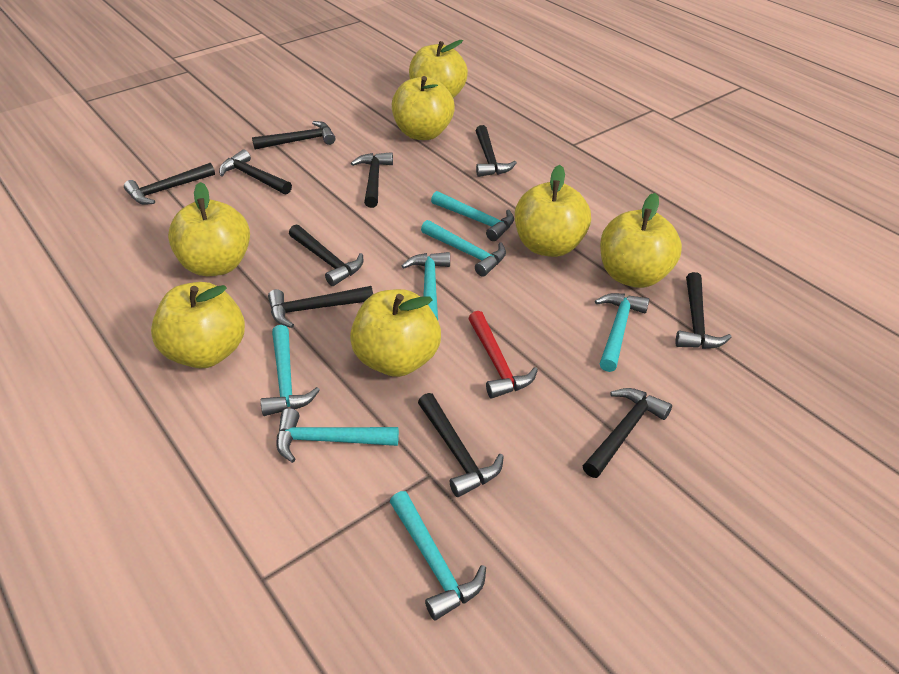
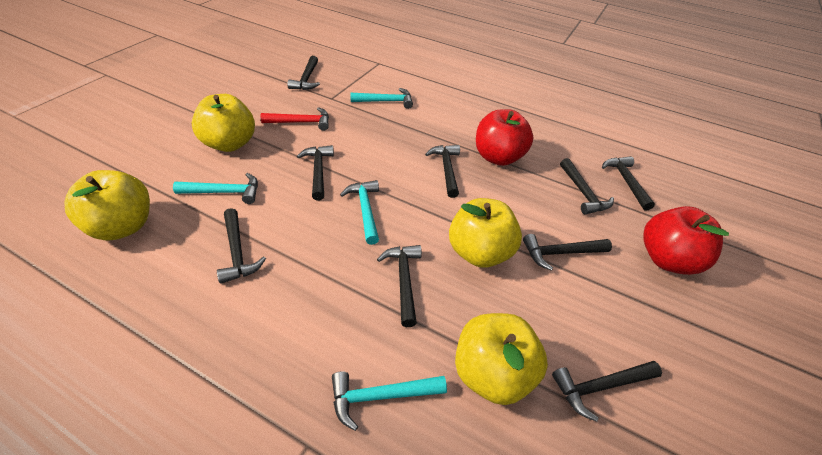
black hammer: [124,163,215,205] [219,149,292,195] [252,121,336,150] [268,286,373,328] [289,224,363,286] [351,152,393,208] [418,393,504,497] [476,125,517,177] [583,388,672,478] [675,272,732,349] = 10 -> [217,208,266,284] [287,56,320,90] [297,145,334,201] [377,245,422,327] [425,145,460,198] [523,234,612,271] [552,361,662,422] [560,158,614,214] [602,156,655,210] = 9
red apple: none = 0 -> [476,109,533,166] [643,206,729,275] = 2
turquoise hammer: [261,325,320,416] [277,408,399,463] [390,491,486,621] [402,252,450,320] [421,220,506,277] [431,191,514,241] [595,293,650,372] = 7 -> [173,173,258,204] [332,371,447,431] [340,180,379,245] [350,88,413,109] = 4
yellow apple: [151,282,245,369] [168,182,250,277] [350,289,441,377] [392,76,455,140] [409,40,468,98] [515,165,591,257] [600,193,682,288] = 7 -> [65,170,150,241] [192,94,255,152] [449,198,522,268] [455,313,548,405] = 4

